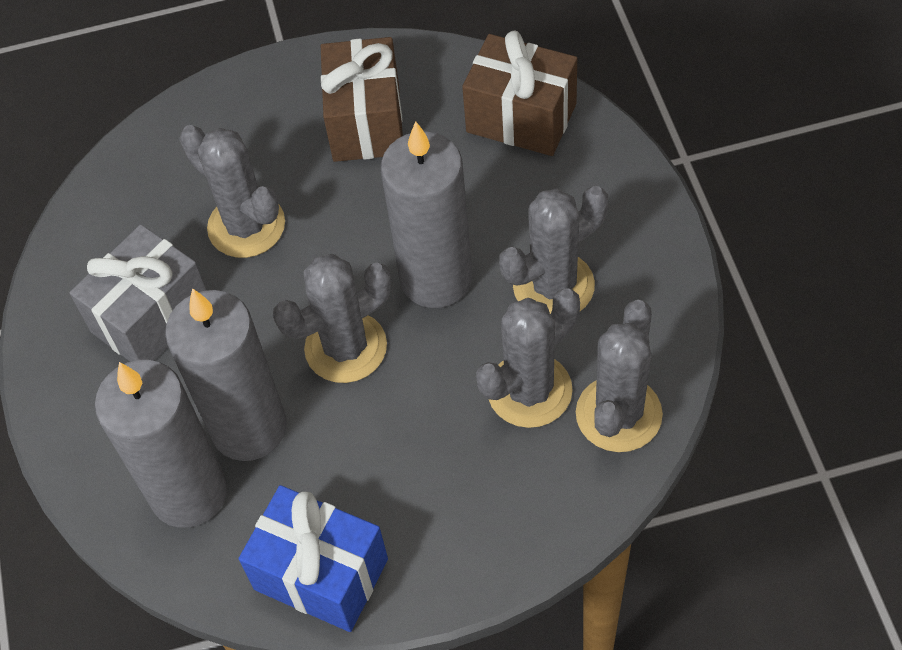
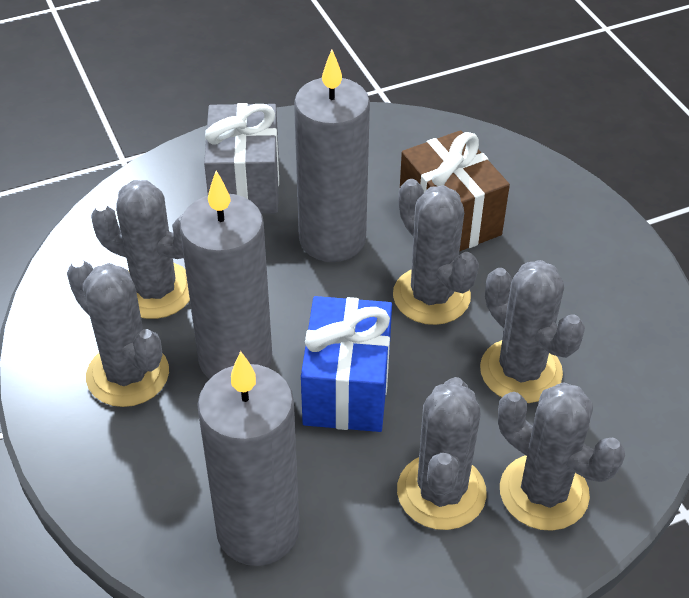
brown gift: [321,37,403,162] [462,30,577,156] = 2 -> [400,130,510,252] = 1
grey cactus: [179,125,285,258] [273,254,391,383] [476,288,580,428] [499,186,608,314] [576,300,663,452] = 5 -> [67,259,169,407] [91,180,190,319] [393,179,479,325] [397,377,487,530] [480,260,585,403] [498,382,625,531] = 6

